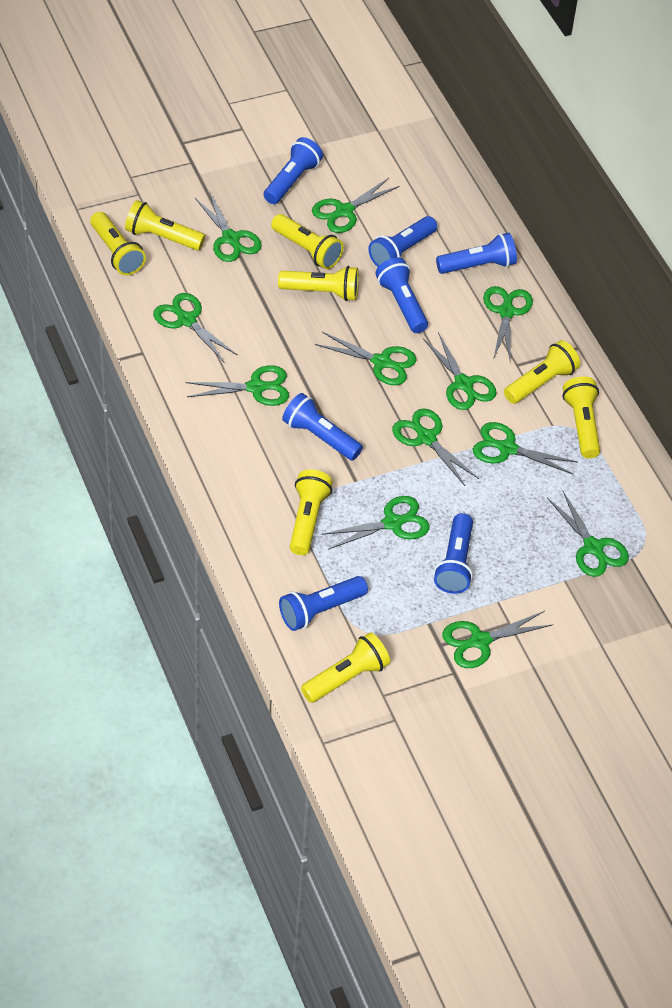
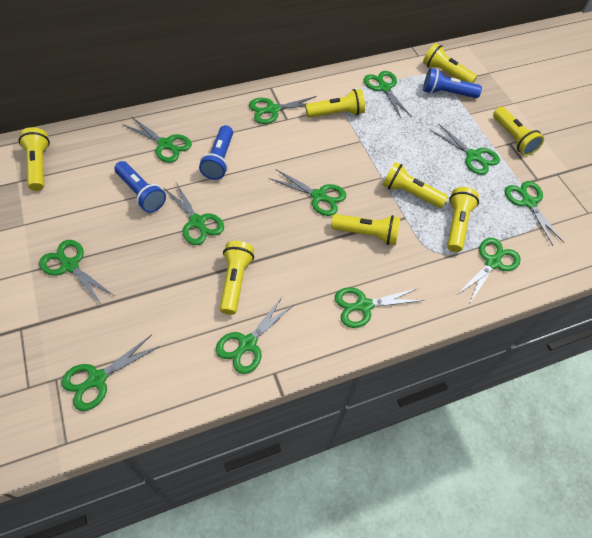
blue flashlight: [264,137,323,204] [279,576,368,631] [282,393,363,460] [368,216,437,267] [376,258,428,333] [434,513,473,594] [436,233,517,274] = 7 -> [114,161,166,213] [199,125,233,180] [423,68,482,98] = 3

